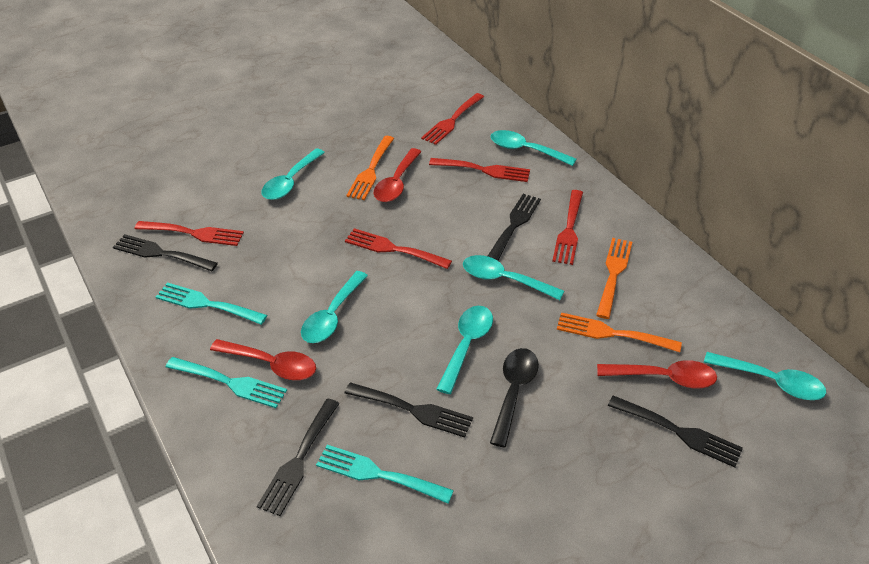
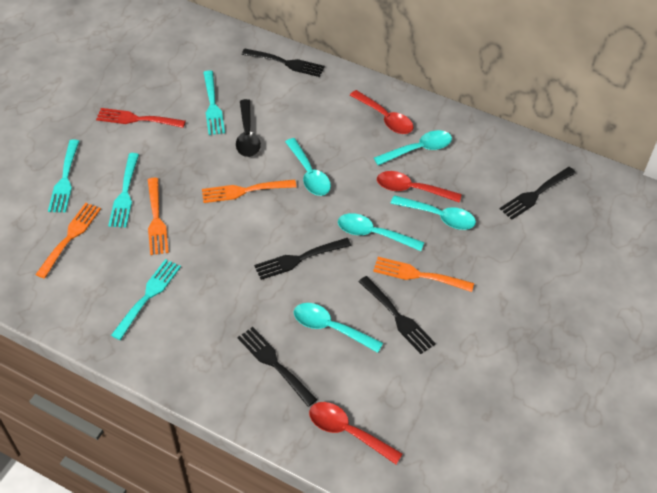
orange fork: [346,136,394,200] [557,313,682,352] [596,238,632,319] = 3 -> [35,203,101,279] [148,178,169,255] [202,179,296,203] [373,257,474,292] = 4
red fork: [135,221,244,246] [345,228,452,269] [421,93,484,145] [429,158,530,182] [552,190,583,265] = 5 -> [96,108,186,128] = 1
turquoise fork: [156,283,267,325] [166,357,287,408] [316,445,454,504] = 3 -> [48,139,79,213] [108,153,139,227] [111,259,181,340] [203,70,225,135] = 4
turquoise spoon: [262,149,325,200] [301,271,368,343] [436,306,493,394] [463,255,564,300] [490,130,577,166] [704,352,826,400] = 6 -> [285,138,331,196] [294,303,383,353] [338,213,424,251] [374,130,452,165] [390,195,476,230] = 5

